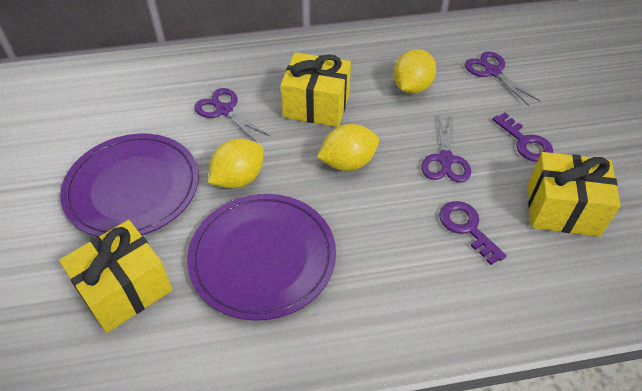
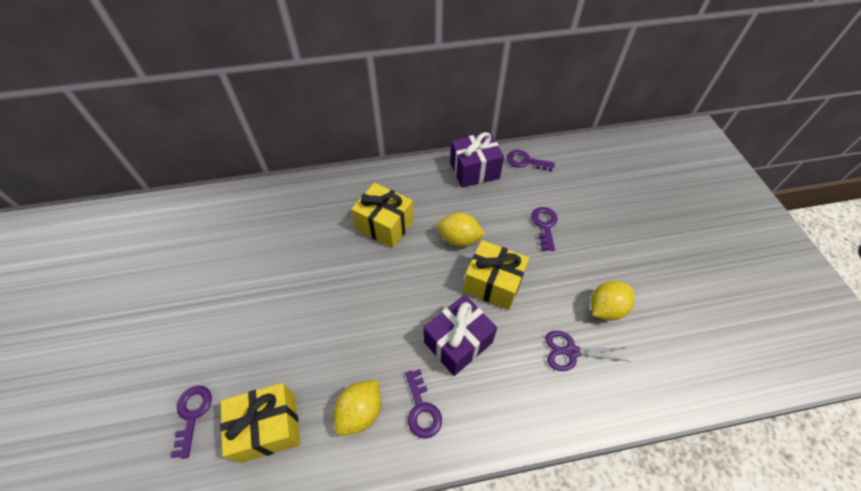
purple gift: none = 0 -> [424,295,497,376] [450,132,504,188] = 2
purple key: [439,201,507,265] [492,113,553,162] = 2 -> [171,386,212,459] [405,369,442,439] [507,150,555,172] [531,207,558,251] = 4
purple plate: [60,134,199,237] [187,194,336,321] = 2 -> none = 0
purple scissors: [194,88,271,142] [421,115,471,183] [465,51,540,106] = 3 -> [545,331,631,371] = 1

